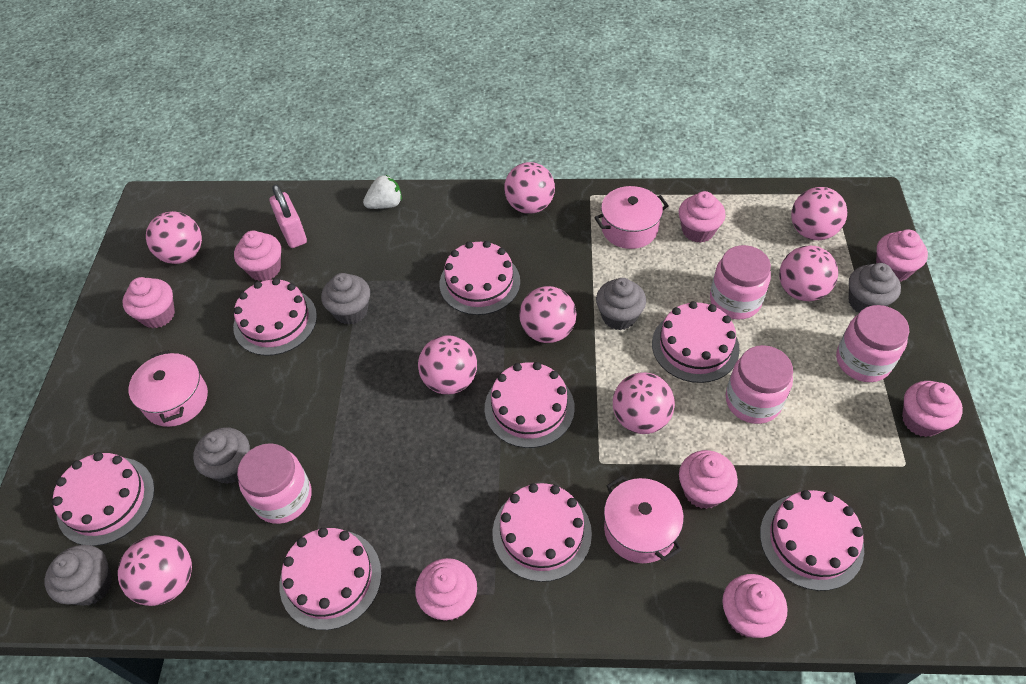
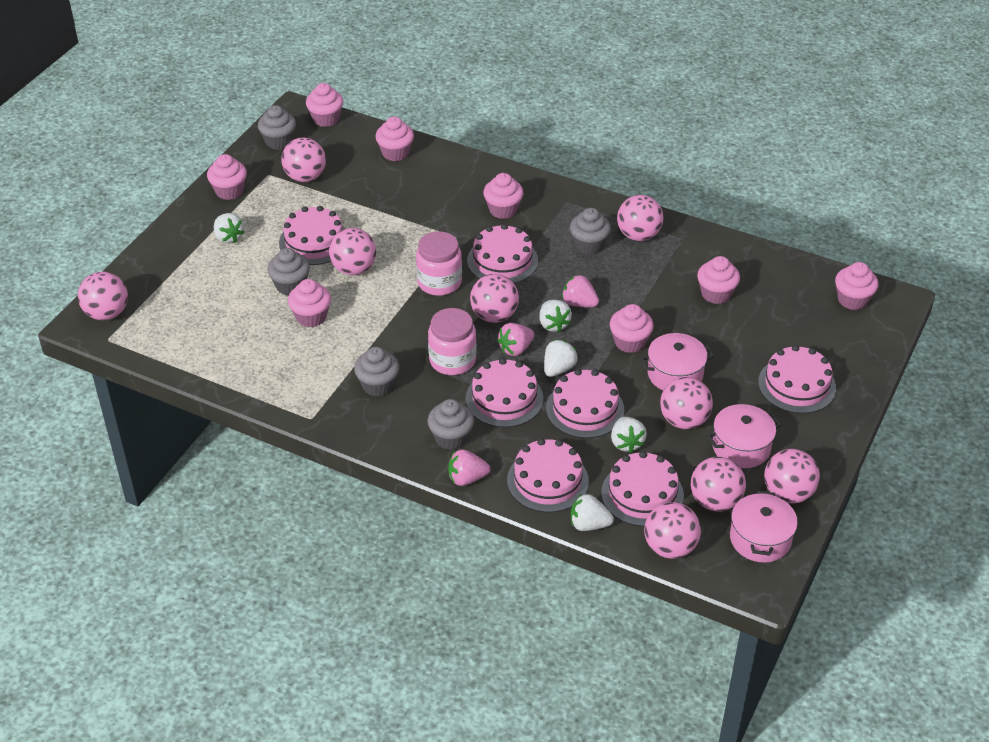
pink ball: [118,535,192,606] [146,211,202,264] [418,335,477,395] [504,162,555,214] [520,286,577,343] [613,372,675,434] [779,246,838,301] [791,187,847,240] = 8 -> [78,272,128,320] [281,137,326,182] [329,228,376,275] [470,274,519,323] [617,195,664,241] [644,502,701,559] [660,377,713,429] [691,457,746,512] [764,449,820,504] = 9
pink cake: [52,452,155,546] [233,278,317,356] [280,528,382,630] [440,241,520,315] [485,362,575,448] [492,483,592,582] [652,301,740,383] [760,490,864,591] = 8 -> [279,206,345,265] [466,358,543,427] [467,224,538,284] [507,438,589,512] [546,369,624,438] [601,451,684,527] [758,345,836,414] = 7
pink jar: [237,443,312,524] [710,245,771,320] [726,345,793,424] [836,305,909,382] = 4 -> [416,231,462,296] [428,308,476,375] = 2
pink padlock: [270,184,307,248] = 1 -> none = 0
pink strawberry: none = 0 -> [448,449,490,486] [497,323,534,356] [562,275,599,307] = 3
white strawberry: [363,175,402,209] = 1 -> [214,213,245,244] [539,300,572,332] [544,340,578,377] [571,494,614,531] [611,417,647,453] = 5

